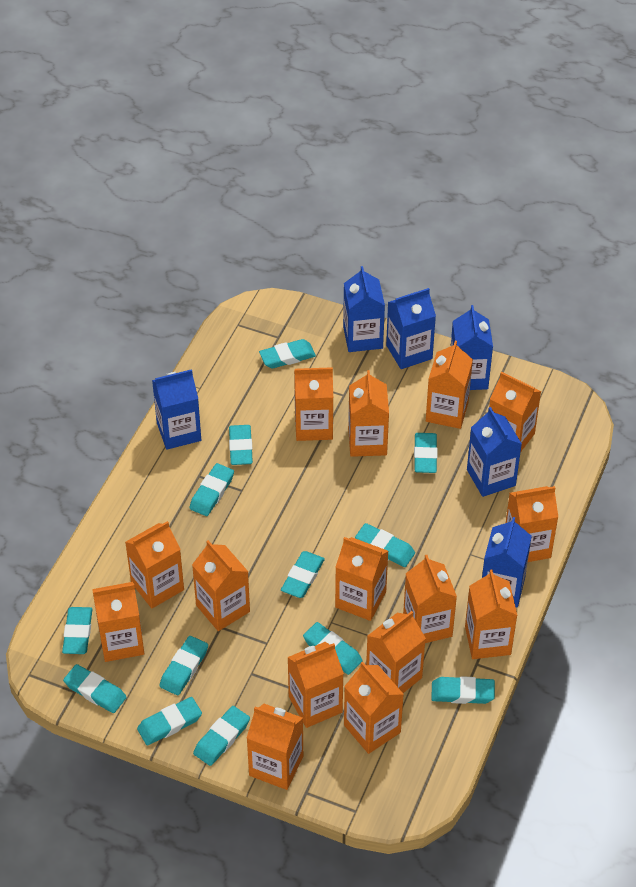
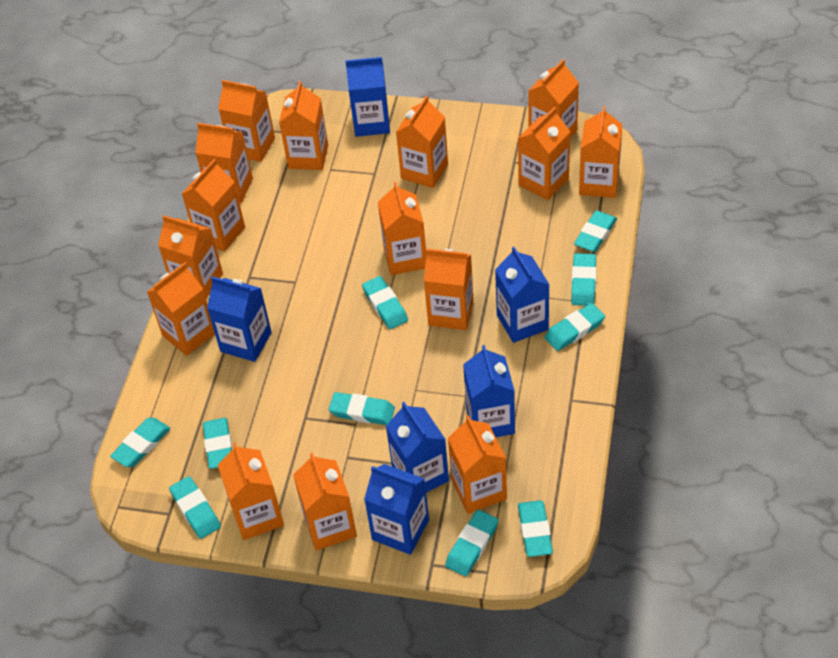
turquoise eraser: [62,607,93,654] [63,664,127,713] [137,697,202,745] [159,636,208,695] [189,463,234,516] [193,706,250,766] [229,425,253,465] [259,339,316,369] [281,551,325,598] [303,622,363,675] [355,523,415,567] [414,433,437,473] [431,676,495,704] = 13 -> [110,418,171,467] [169,476,221,539] [203,418,232,469] [329,392,395,425] [362,276,408,329] [445,510,498,576] [518,500,553,557] [544,303,605,351] [571,253,597,306] [574,210,617,252] = 10

